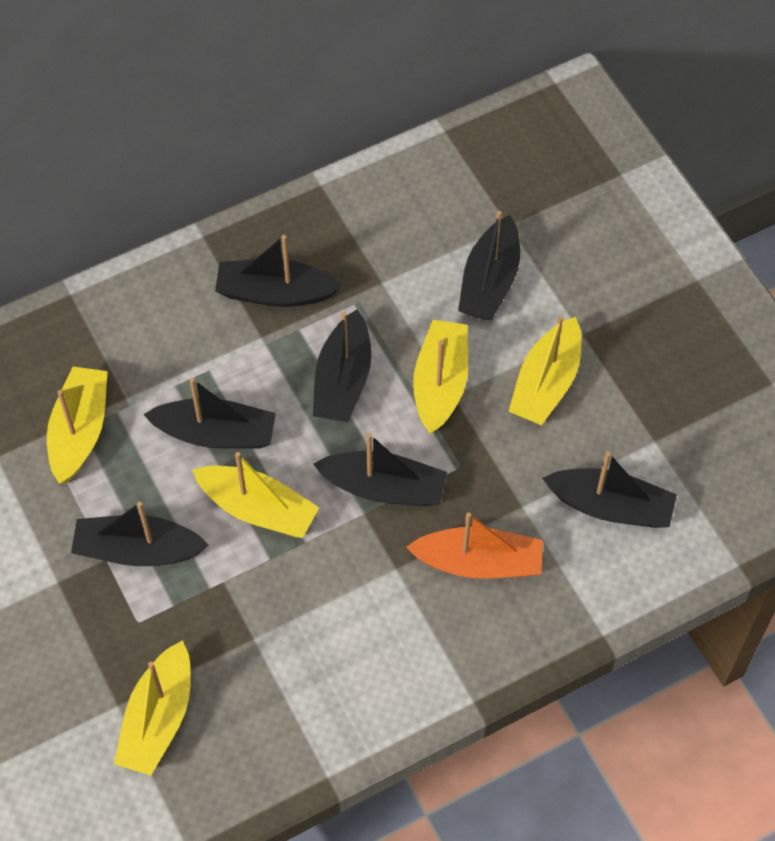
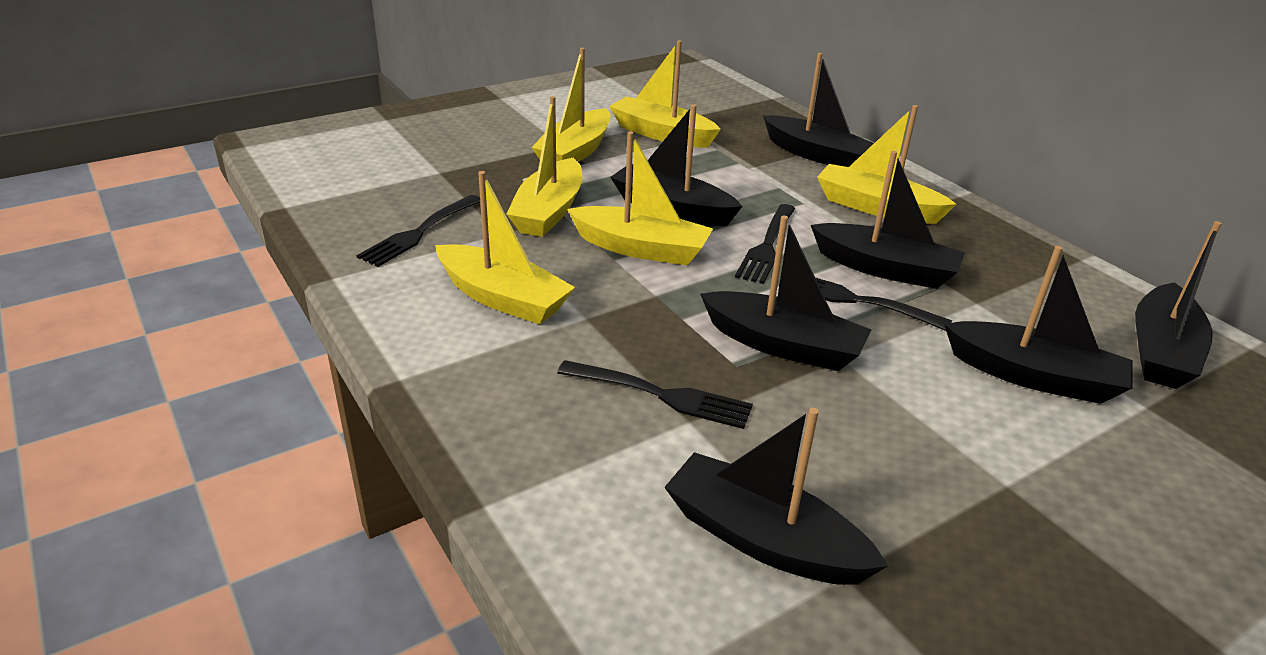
black fork: none = 0 -> [356,195,480,267] [557,360,753,429] [735,204,795,284] [779,277,952,331] = 4
orange boat: [406,512,543,579] = 1 -> none = 0
yellow boat: [47,366,108,484] [114,640,191,776] [193,452,319,538] [413,320,468,434] [508,316,581,425] = 5 -> [435,171,575,324] [506,96,582,237] [531,48,611,162] [567,132,713,266] [609,40,721,148] [817,105,956,224] = 6

